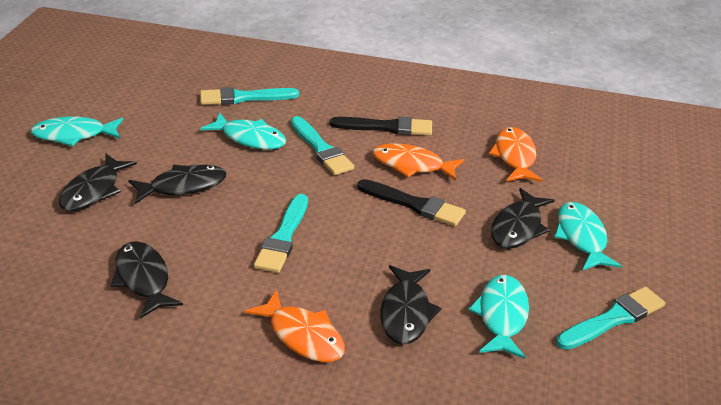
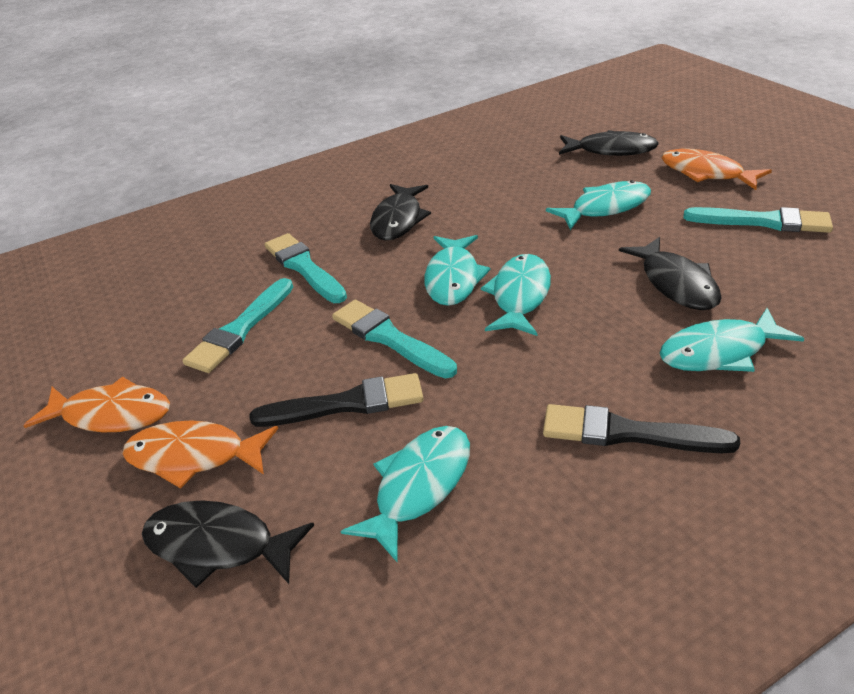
black fish: [59,154,137,211] [111,241,183,319] [128,165,226,204] [380,265,441,344] [491,188,555,249] = 5 -> [142,500,314,588] [370,184,431,240] [559,130,659,156] [619,237,722,310] = 4
turquoise fish: [30,116,123,146] [200,113,286,149] [468,275,529,359] [554,202,622,271] = 4 -> [341,426,470,562] [424,235,491,306] [481,254,551,336] [546,180,651,230] [659,308,804,372] = 5

